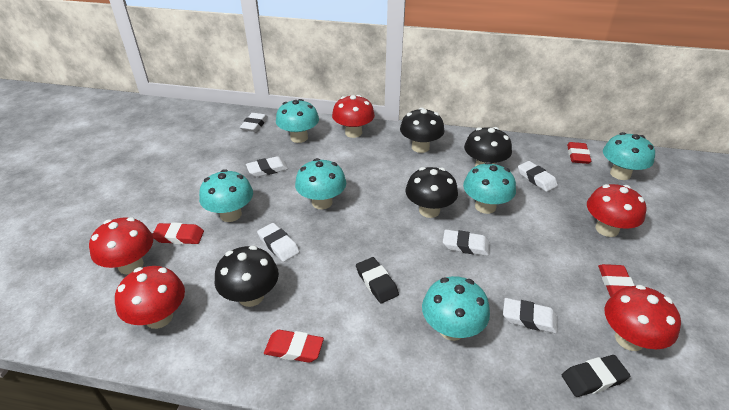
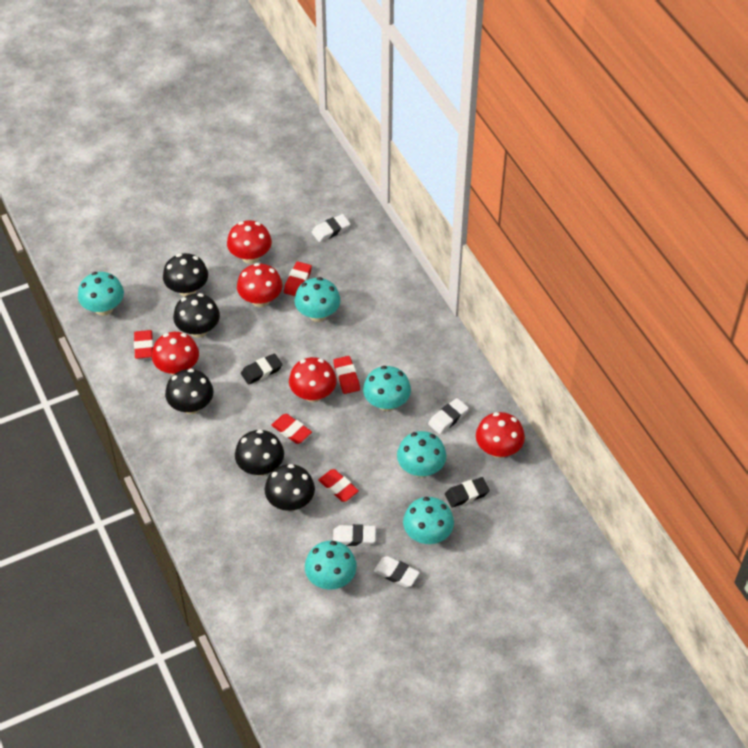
black mushroom: [215,246,279,307] [400,108,445,153] [405,167,458,218] [464,127,512,166] = 4 -> [163,253,208,297] [165,369,213,414] [173,293,220,338] [235,429,284,476] [265,464,315,511] = 5
red eraser: [152,222,204,244] [264,330,324,363] [567,142,591,164] [598,264,635,297] = 4 -> [134,330,153,359] [271,414,312,444] [284,261,312,296] [318,469,359,502] [333,356,360,394] = 5
white eraser: [240,113,268,132] [246,156,288,177] [257,223,300,262] [443,230,490,256] [503,298,557,334] [518,161,558,192] = 6 -> [312,214,350,242] [333,524,376,546] [374,556,420,587] [428,398,469,434] = 4

